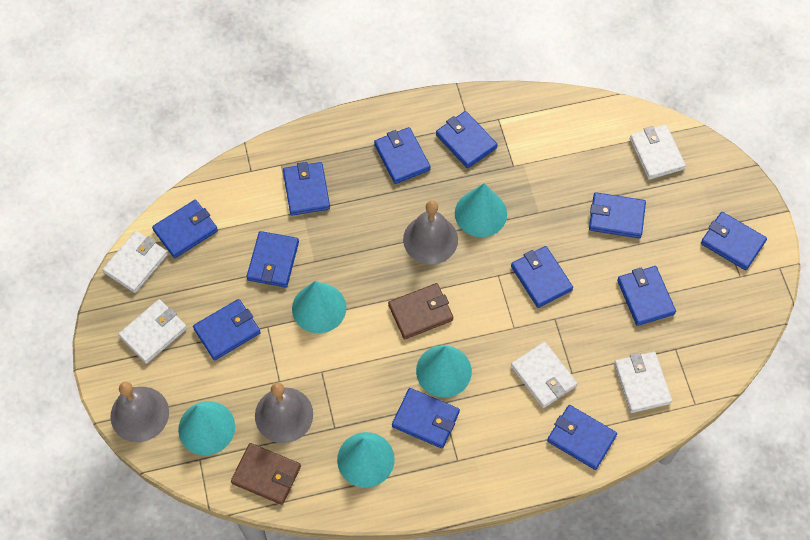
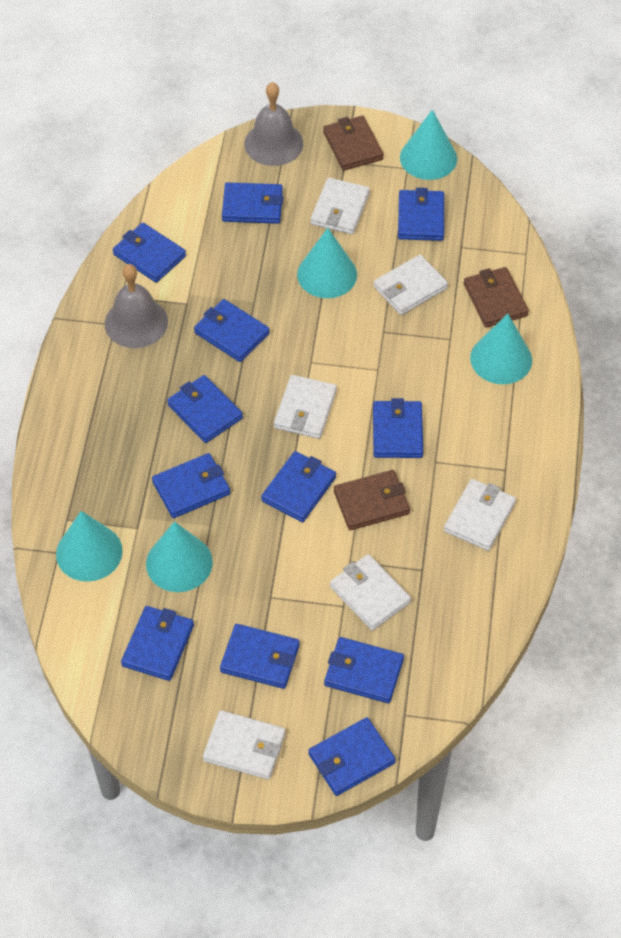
brown wallet: [231,443,301,505] [388,283,454,339] = 2 -> [323,115,384,171] [334,470,410,530] [464,267,529,328] = 3
grey bell: [110,382,169,442] [255,383,313,443] [403,200,458,264] = 3 -> [105,264,168,348] [244,82,303,166] = 2
white wallet: [103,231,168,293] [118,299,187,364] [511,342,578,408] [614,351,672,413] [630,125,686,180] = 5 -> [203,710,285,780] [274,375,337,439] [311,178,370,234] [330,554,411,631] [374,255,448,315] [444,479,516,551] = 6

